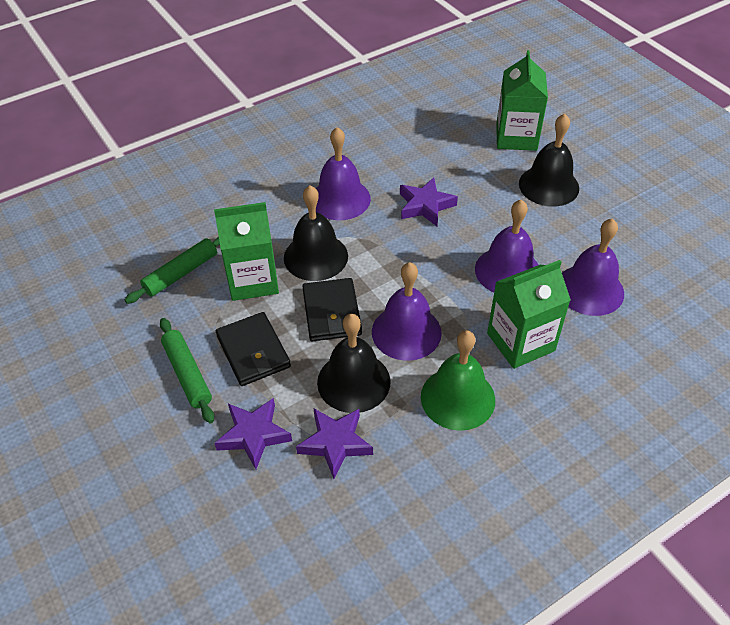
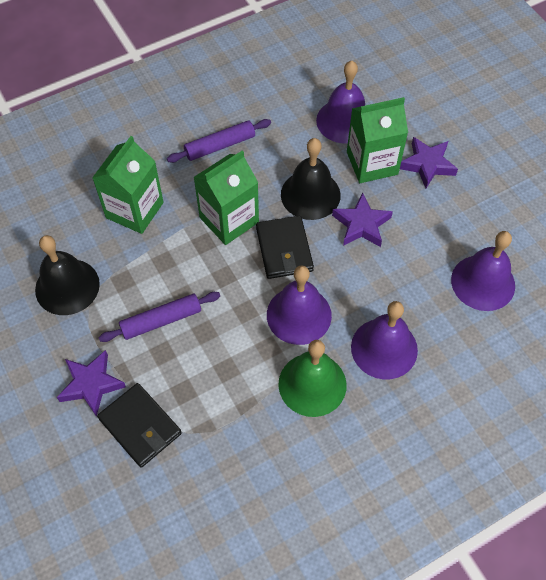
black bell: [284,185,348,281] [317,314,391,413] [519,113,579,207] = 3 -> [35,235,100,315] [281,138,341,220] = 2
green rolling pin: [125,236,220,304] [160,318,214,423] = 2 -> none = 0
purple rolling pin: none = 0 -> [98,292,220,342] [167,119,271,163] = 2

